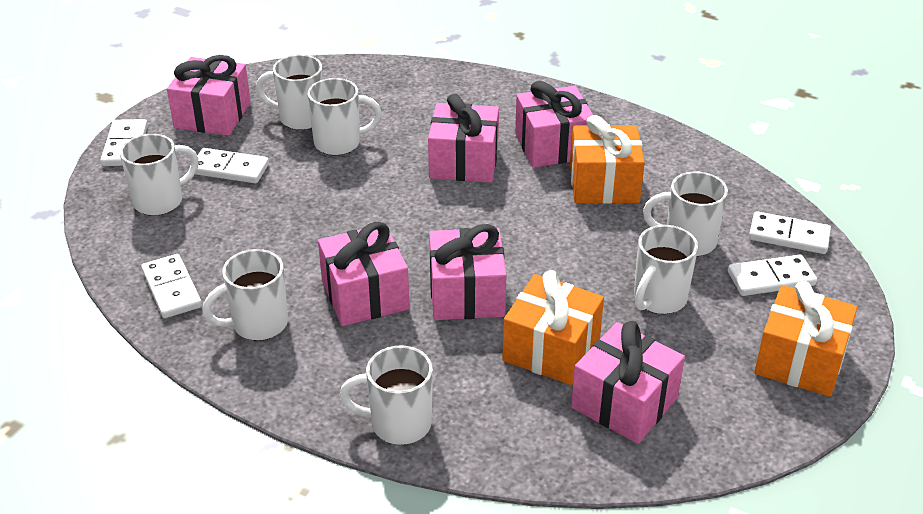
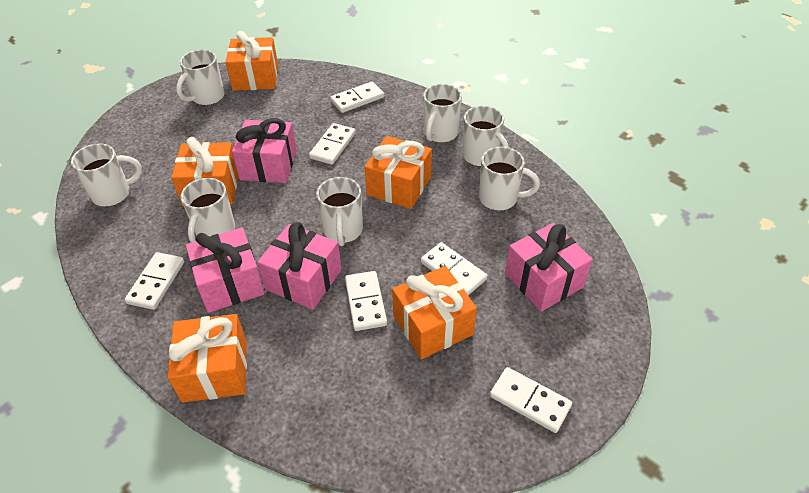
orange gift: [502,270,604,385] [570,115,645,204] [754,281,857,397] = 3 -> [167,314,247,403] [171,137,238,206] [225,31,278,91] [365,136,432,209] [392,266,477,359] = 5
pink gift: [167,55,251,136] [318,222,410,326] [428,94,499,183] [429,224,507,320] [515,81,593,168] [571,321,685,444] = 6 -> [186,228,265,313] [232,118,297,183] [257,222,342,310] [505,223,593,312] = 4
white domino: [101,119,148,166] [141,254,202,318] [190,148,269,183] [728,255,817,296] [749,211,831,254] = 5 -> [125,252,184,310] [309,123,356,165] [330,81,384,113] [345,271,387,331] [421,242,487,296] [490,367,572,433] = 6

